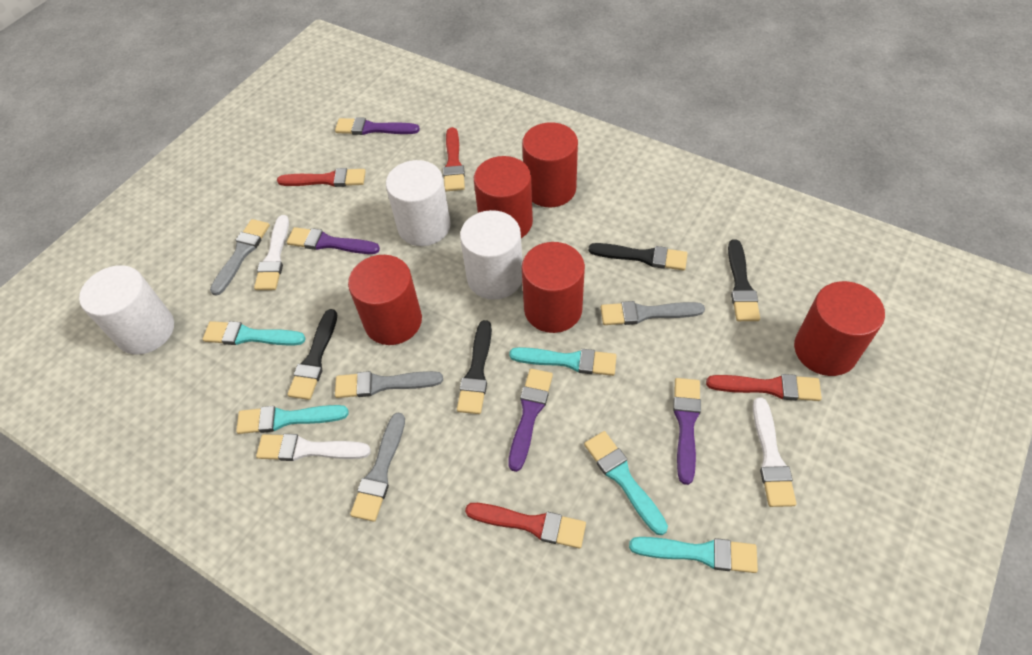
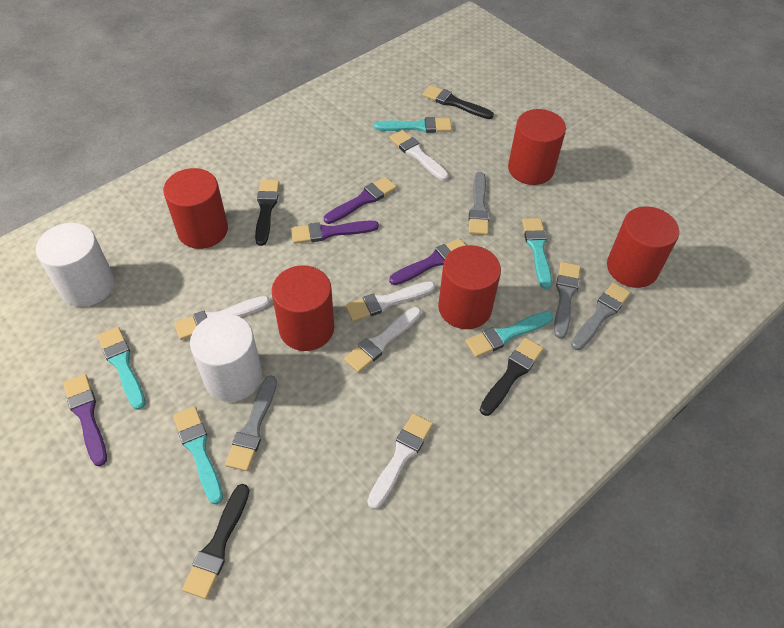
red brush: [277,168,366,187] [443,127,465,191] [465,503,586,548] [706,374,822,401] = 4 -> none = 0
white brush: [254,215,289,290] [256,434,371,461] [753,397,796,507] = 3 -> [174,296,270,340] [344,307,421,373] [345,281,435,321] [367,414,433,510] [390,130,449,181] = 5
white cylinder: [79,265,174,355] [386,160,451,246] [460,210,522,300] = 3 -> [36,223,115,307] [190,313,262,402] = 2

